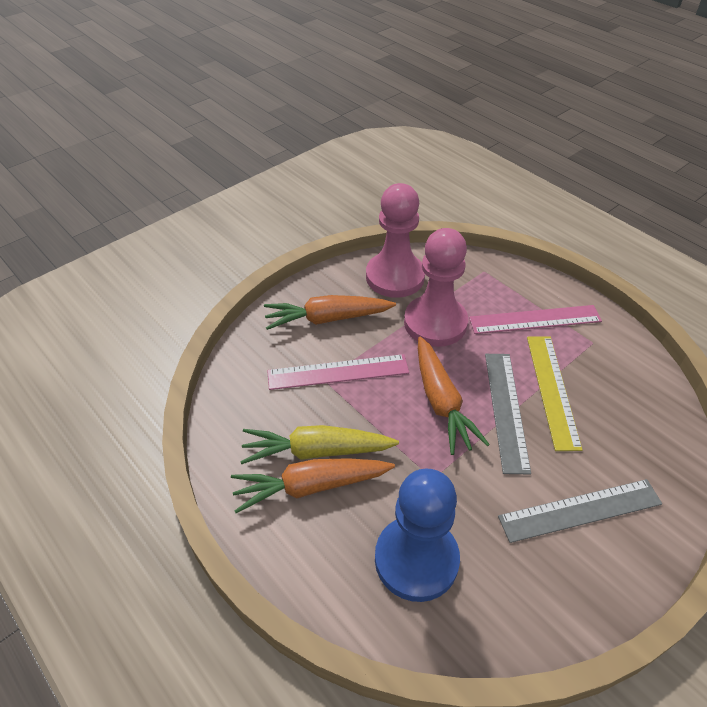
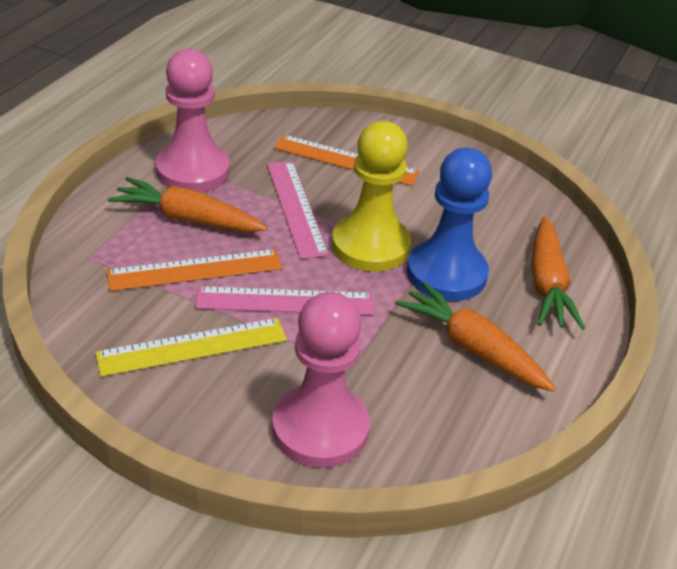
grey ruler: [485,354,531,474] [498,479,662,543] = 2 -> none = 0
orange ruler: none = 0 -> [107,249,282,291] [274,135,420,186] = 2
yellow carrot: [240,425,399,464] = 1 -> none = 0
yellow pawn: none = 0 -> [332,121,411,272] = 1

